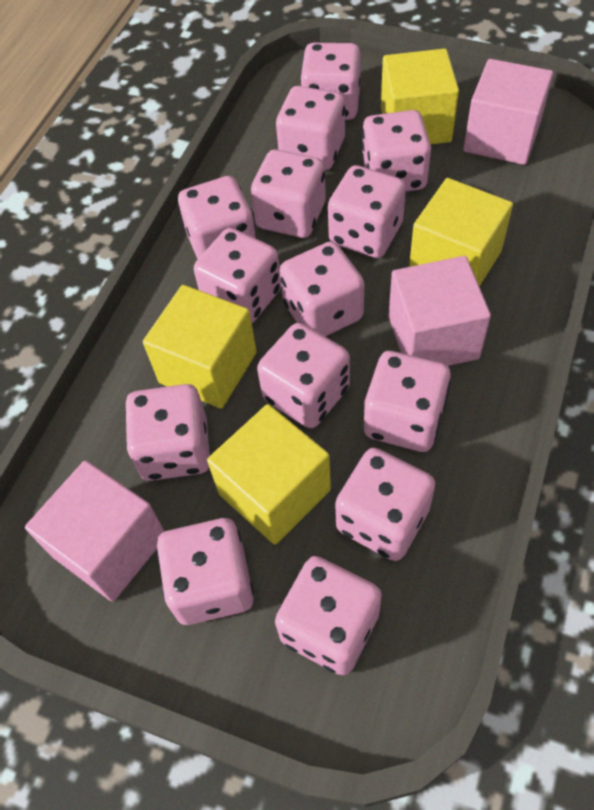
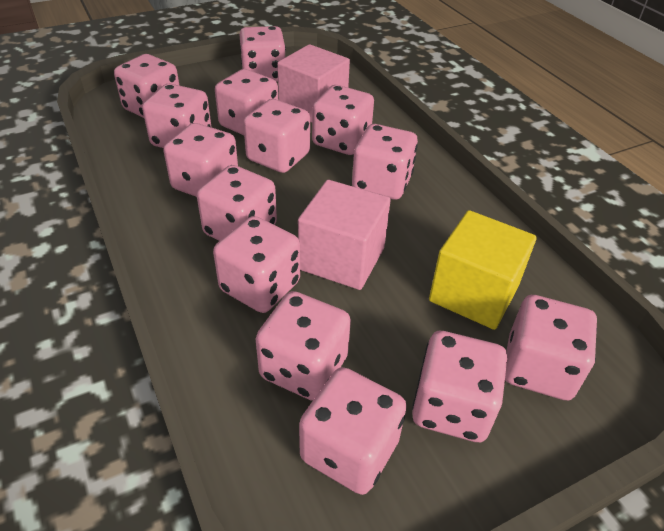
pink cube: [25,460,165,602] [389,256,491,366] [464,59,553,165] = 3 -> [277,44,350,123] [298,180,391,290] = 2
yellow cube: [143,285,257,409] [207,404,331,545] [381,48,459,144] [409,178,513,287] = 4 -> [429,210,537,330] = 1

